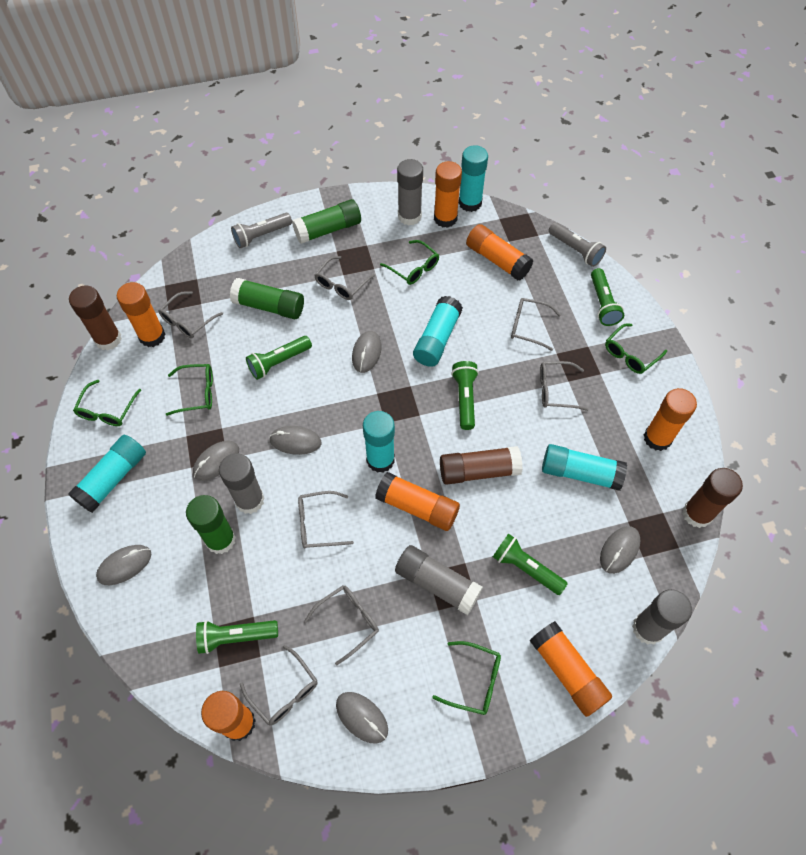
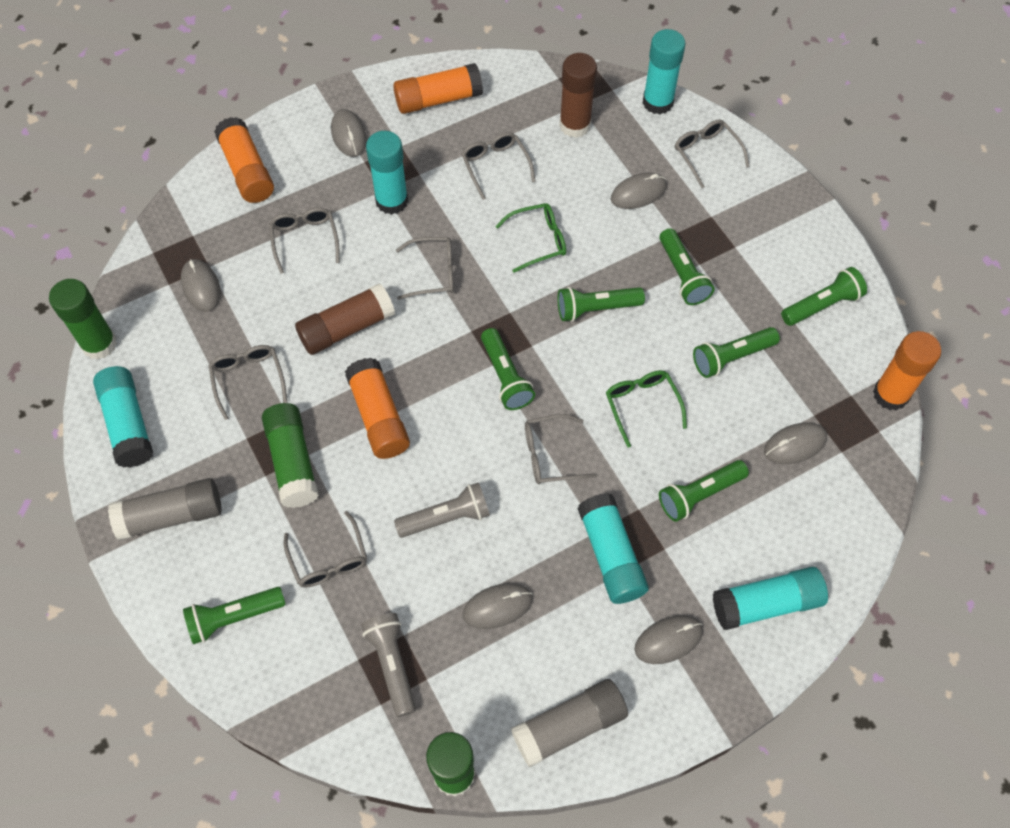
brown glue stick: [69,286,122,351] [440,446,523,485] [683,468,743,528] = 3 -> [295,283,395,355] [559,53,597,138] = 2
green flashlight: [196,620,278,654] [246,336,312,380] [451,361,479,430] [493,533,568,595] [591,268,624,326] = 5 -> [183,587,286,644] [481,328,535,410] [558,287,645,322] [659,460,749,522] [660,228,714,305] [693,327,780,378] [781,267,867,326] = 7
green glasses: [73,380,141,426] [166,364,213,416] [380,240,439,285] [432,641,501,715] [605,323,667,374] = 5 -> [495,203,566,273] [606,370,687,447] = 2
grey glue stick: [219,453,265,514] [395,545,483,615] [397,159,423,225] [632,589,692,645] = 4 -> [108,478,222,540] [511,679,628,767] = 2
orange glue stick: [117,282,165,347] [201,691,256,741] [375,472,460,531] [434,161,462,228] [466,224,533,280] [530,621,612,717] [644,388,697,451] = 7 -> [214,117,274,203] [345,358,410,459] [393,63,483,114] [873,331,941,411] = 4

